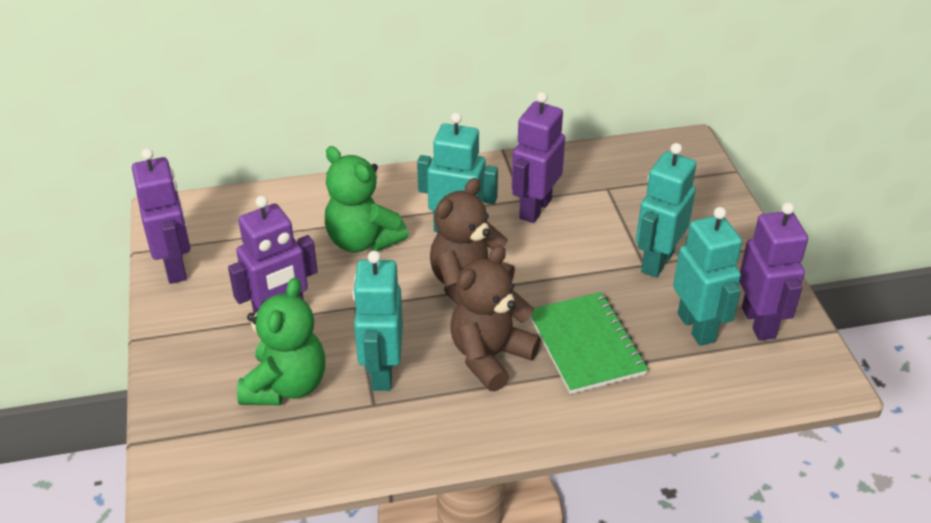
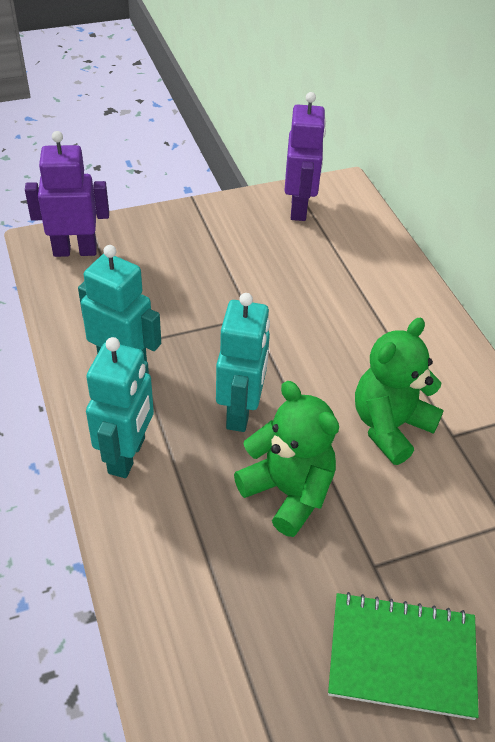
brown teddy bear: [430,178,515,305] [451,245,541,391] = 2 -> none = 0
purple robot: [132,148,190,284] [228,196,318,314] [512,92,565,223] [740,202,808,341] = 4 -> [25,131,109,257] [285,92,326,221] = 2
turquoise robot: [352,251,403,391] [417,112,498,232] [636,143,696,278] [673,207,742,346] = 4 -> [78,245,161,361] [86,337,154,478] [216,293,270,432] = 3

